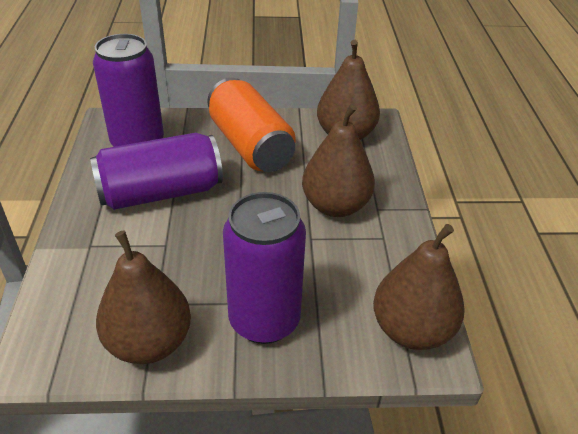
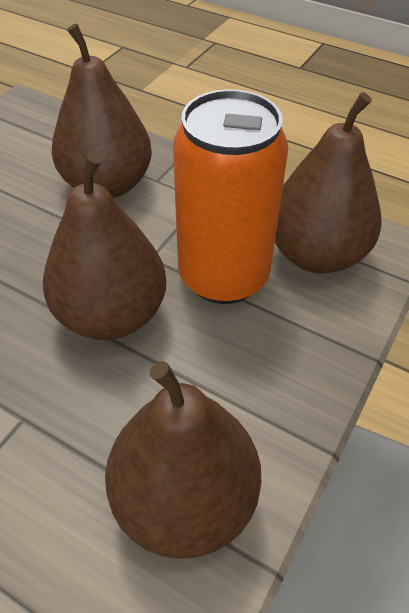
purple can: [90,133,223,210] [93,34,164,147] [223,192,306,344] = 3 -> none = 0

